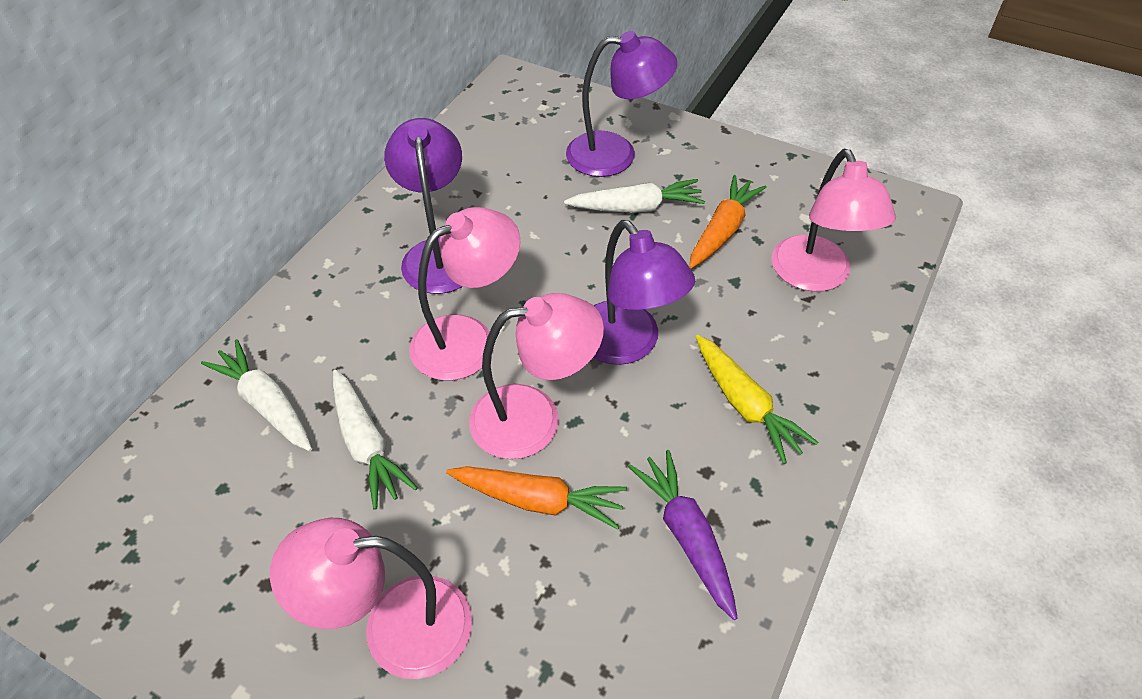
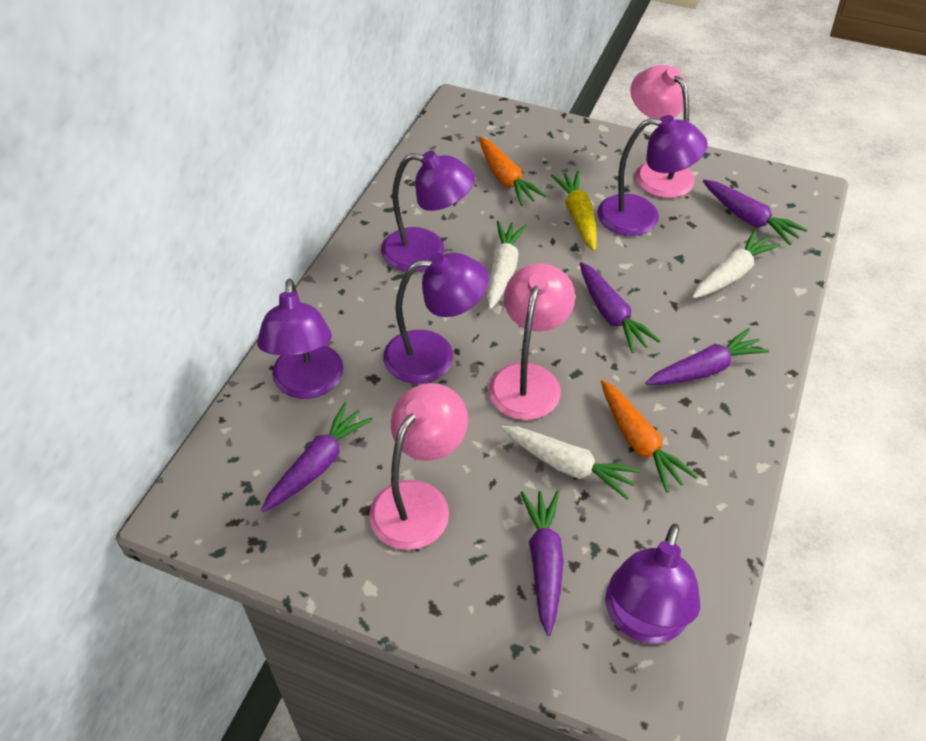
pink lamp: [270,518,472,679] [409,207,520,381] [469,293,604,459] [772,149,896,292] = 4 -> [369,383,468,550] [489,263,575,420] [630,65,695,198] = 3
purple carrot: [628,450,737,620] = 1 -> [261,403,373,512] [520,491,564,636] [580,262,661,353] [646,328,769,385] [703,180,808,245] = 5
purple lamp: [384,118,463,294] [566,31,677,177] [593,220,695,365] = 3 -> [257,279,343,399] [381,151,475,272] [383,253,488,384] [597,115,708,236] [605,524,700,644] = 5

